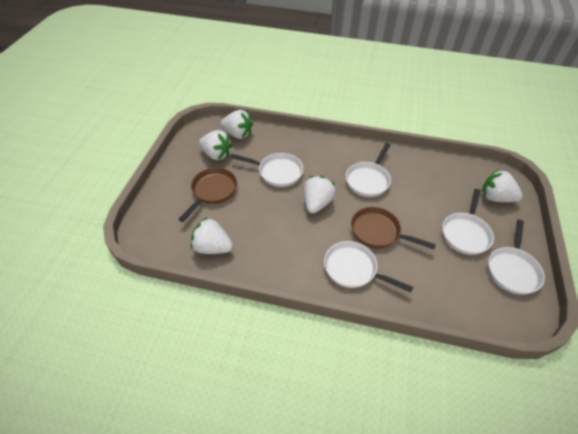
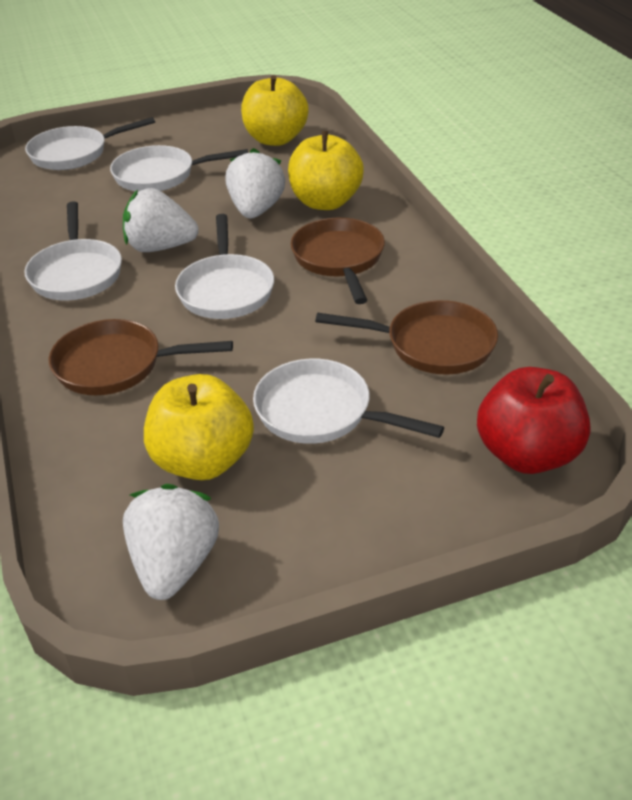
brown pan: [178,168,237,222] [351,207,436,249] = 2 -> [49,319,233,395] [291,218,385,304] [315,300,498,375] = 3
red apple: none = 0 -> [477,367,591,474] = 1
white strawberry: [191,217,233,254] [199,130,232,160] [220,110,253,139] [304,176,336,214] [482,169,523,202] = 5 -> [123,188,198,252] [123,484,219,600] [226,148,285,218] = 3
yellow apple: none = 0 -> [144,374,254,480] [241,75,309,146] [288,131,364,210] = 3

